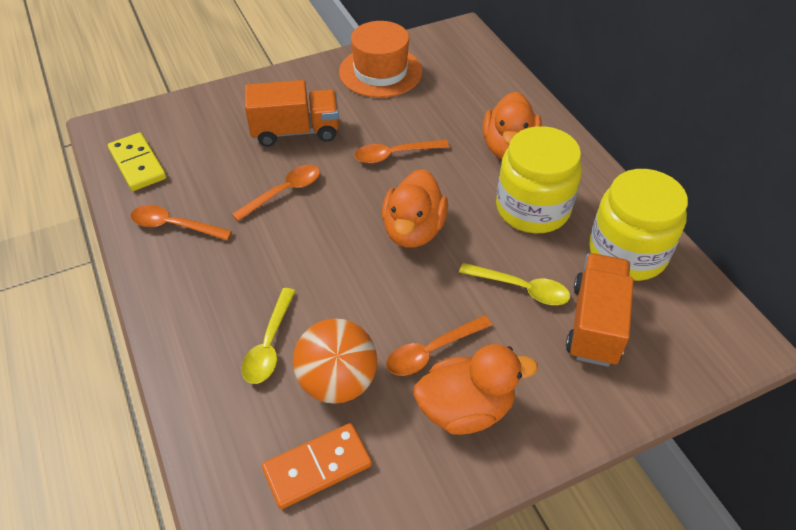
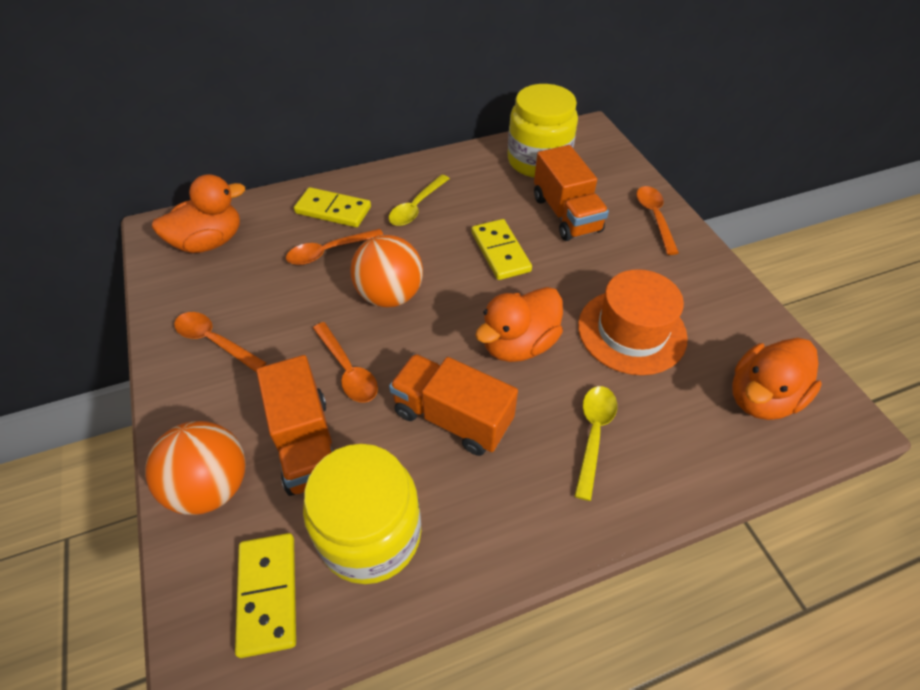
orange ball: [293,318,377,404] = 1 -> [145,421,246,515] [350,235,423,307] = 2
orange domino: [262,423,372,509] = 1 -> none = 0
orange truck: [245,80,339,147] [566,253,634,367] = 2 -> [256,355,333,496] [389,354,518,456] [534,145,609,241] = 3
yellow domino: [108,133,166,191] = 1 -> [235,533,296,658] [294,187,371,227] [471,219,532,280] = 3

